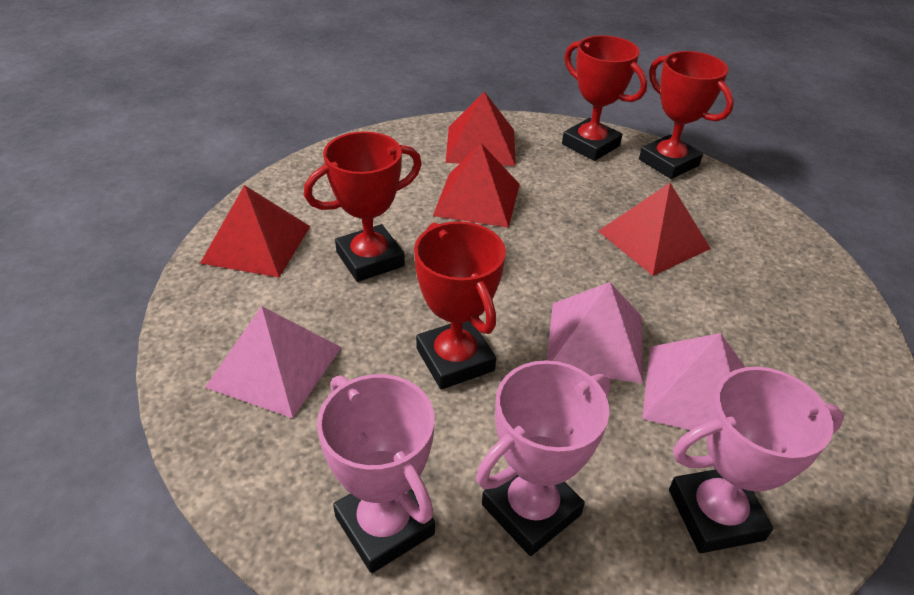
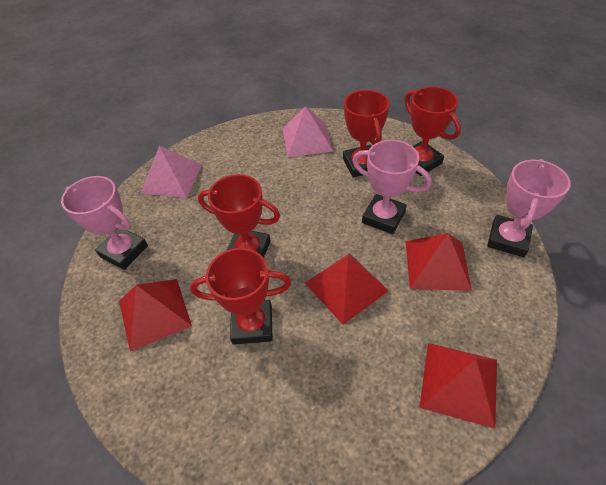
pink pyramid: [205,306,341,418] [547,282,643,383] [642,333,745,430] = 3 -> [141,146,202,198] [283,106,333,157] = 2

